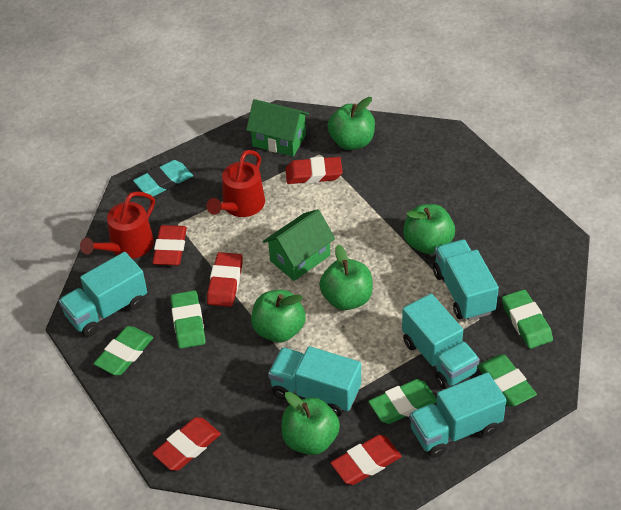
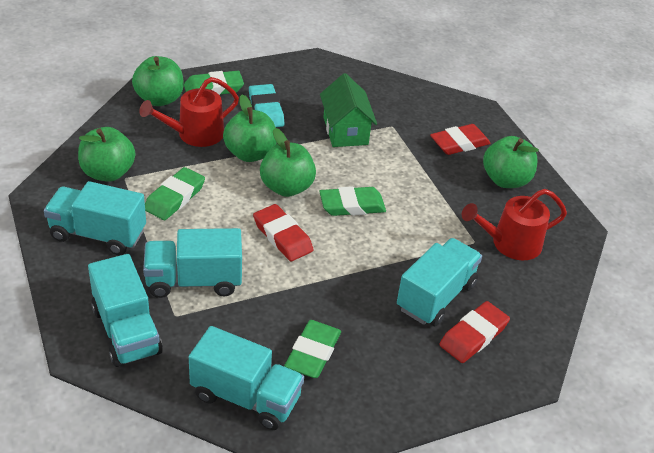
green eraser: [94,326,153,375] [170,290,206,349] [368,379,437,424] [477,355,537,406] [502,289,553,349] = 5 -> [145,167,205,220] [184,71,244,95] [284,320,341,378] [319,186,386,216] = 4
green house: [246,99,309,157] [263,209,335,281] = 2 -> [320,73,377,147] = 1
red eraser: [152,225,187,265] [152,417,221,471] [207,252,243,307] [286,157,343,184] [331,435,402,485] = 5 -> [253,204,314,261] [430,124,491,155] [439,301,510,363] = 3

